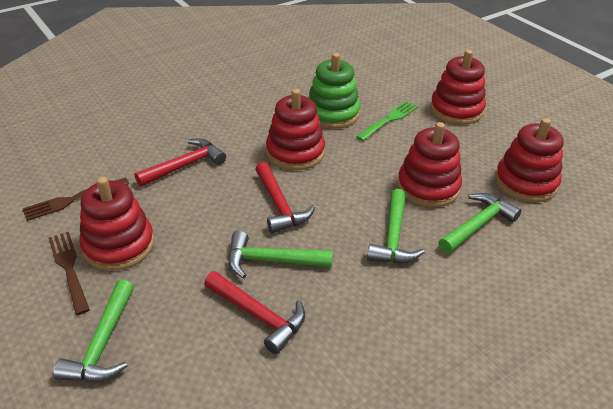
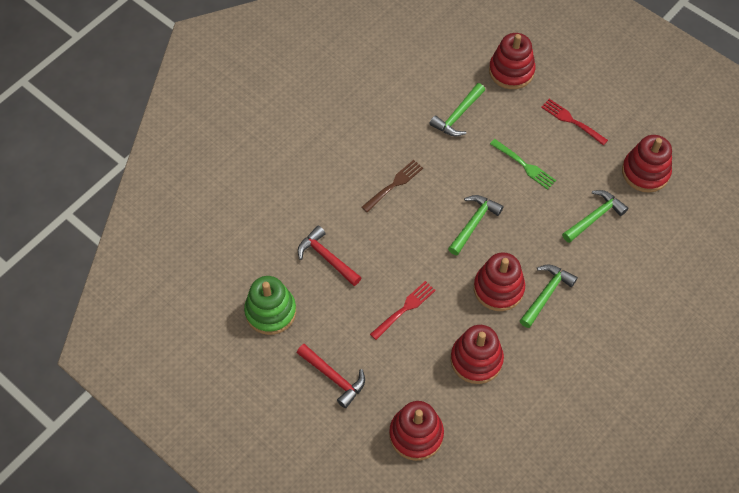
brown fork: [22,178,129,221] [49,232,90,315] = 2 -> [361,160,423,212] = 1
red fork: none = 0 -> [370,281,436,340] [541,99,608,145] = 2
red hammer: [135,138,226,187] [204,271,305,354] [255,162,315,233] = 3 -> [297,344,365,408] [298,226,362,286] = 2

